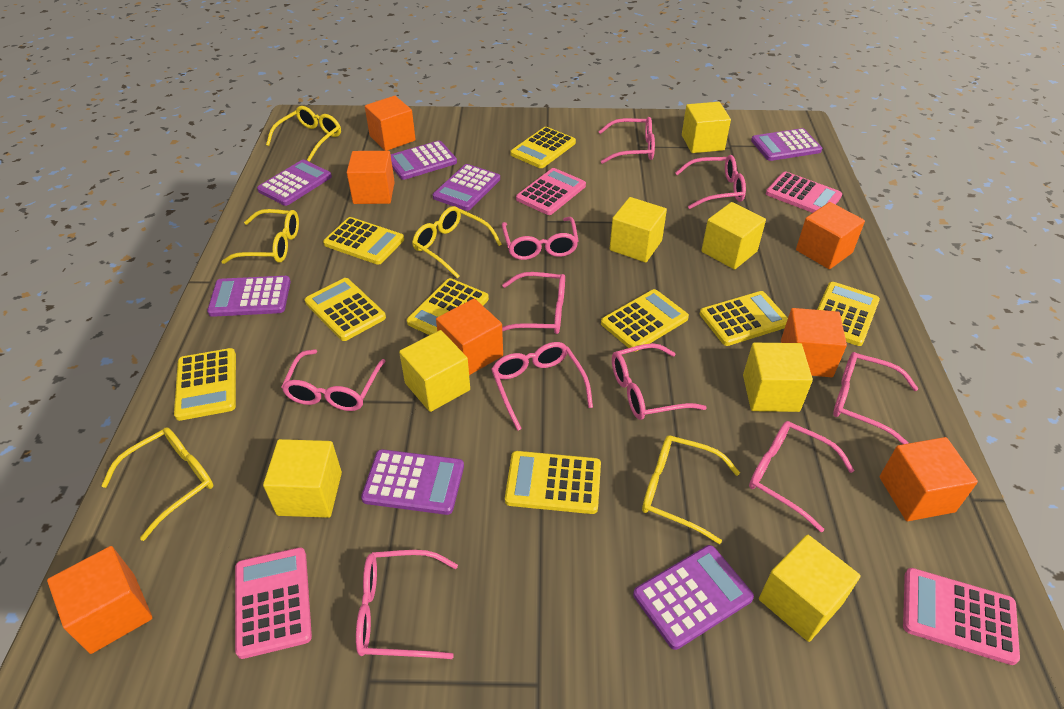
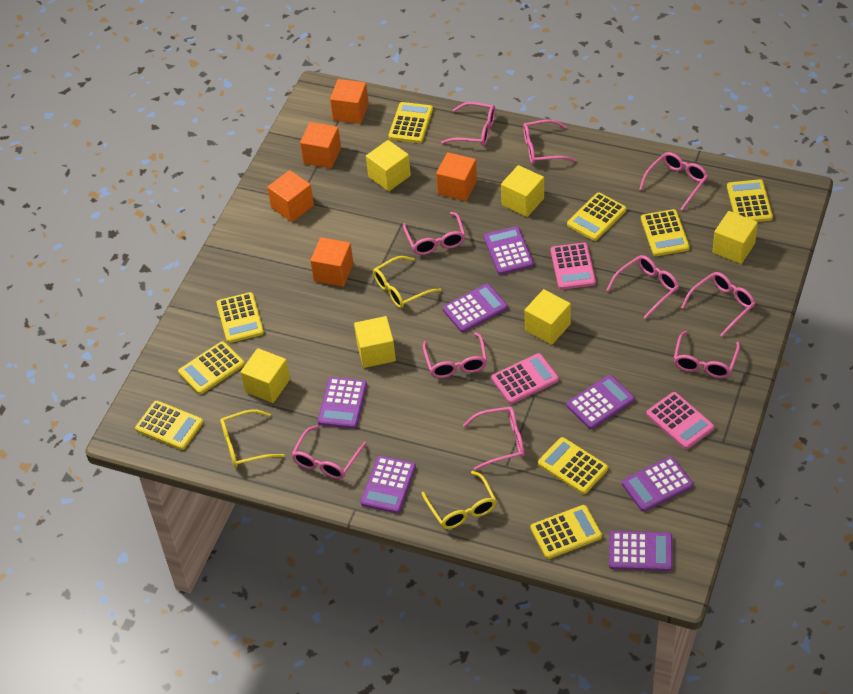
orange cube: [47,546,152,654] [347,151,395,204] [365,96,416,151] [436,299,503,375] [781,308,847,377] [796,202,865,269] [879,437,978,521] = 7 -> [267,170,314,222] [300,122,341,169] [310,237,353,287] [330,79,369,124] [436,152,477,201] = 5
pink calculator: [235,547,312,659] [516,168,586,215] [766,172,842,213] [903,568,1020,665] = 4 -> [491,353,559,404] [551,243,596,290] [646,392,715,449] = 3
yellow cube: [263,439,342,518] [399,330,470,412] [610,197,667,263] [682,102,731,153] [701,202,766,270] [743,343,813,412] [759,535,861,642] = 7 -> [240,348,290,403] [354,316,396,368] [366,140,411,191] [501,165,544,217] [525,289,571,345] [712,211,758,264] = 6
yellow glasses: [101,427,213,541] [221,209,299,264] [266,106,341,162] [412,206,502,278] [642,436,740,544] = 5 -> [220,409,285,468] [373,256,442,308] [422,471,496,529] = 3

